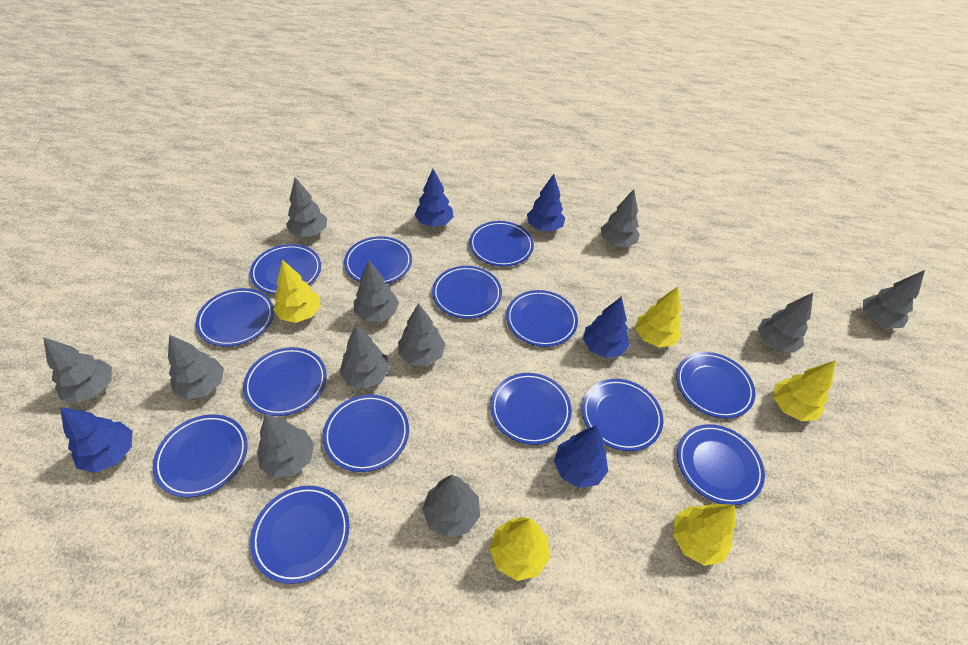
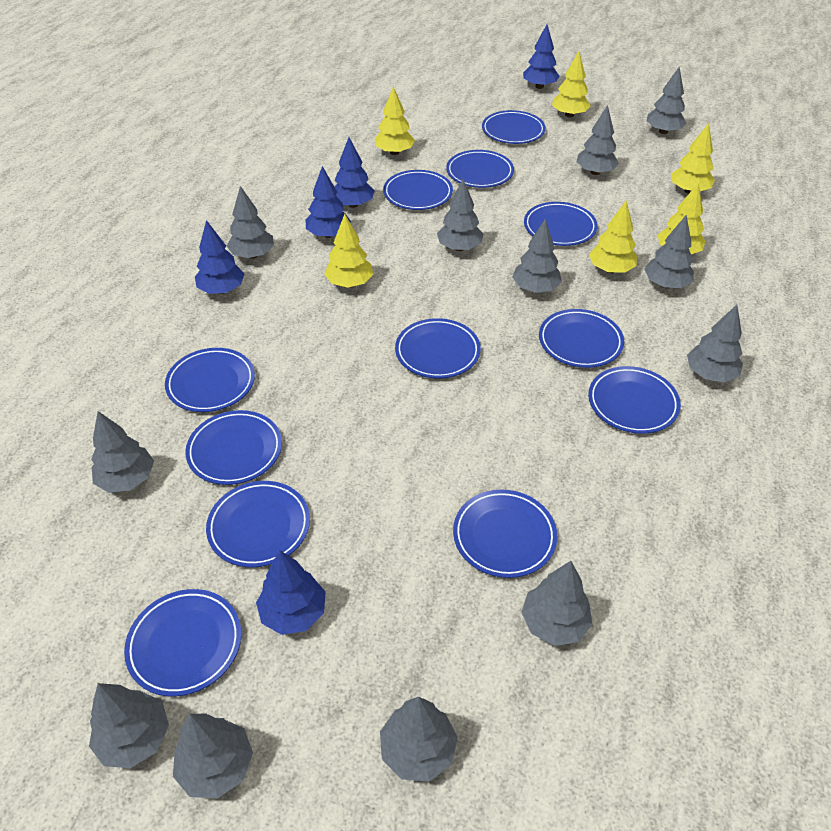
blue plate: [153,414,248,498] [196,288,274,347] [243,347,327,416] [250,244,321,295] [250,486,350,584] [323,394,409,472] [344,236,412,284] [432,266,502,319] [469,221,534,266] [490,373,572,445] [506,290,578,347] [582,379,664,451] [676,352,756,419] [677,424,765,505] = 14 -> [124,589,241,696] [165,348,255,412] [185,410,282,485] [206,481,310,567] [383,170,453,210] [395,318,481,379] [446,150,514,188] [453,490,557,578] [482,110,546,144] [524,202,598,246] [539,309,624,368] [588,366,681,434] = 12
grey tree: [43,337,112,403] [168,335,224,400] [257,414,314,478] [286,177,327,237] [340,325,390,389] [354,260,399,322] [398,303,446,366] [422,475,480,538] [601,189,640,247] [758,293,813,353] [863,270,925,329] = 11 -> [89,683,169,768] [91,411,154,493] [173,713,253,799] [227,186,274,259] [380,697,458,782] [437,179,483,251] [512,219,562,293] [521,561,592,646] [577,105,619,175] [644,215,694,288] [647,67,687,134] [687,305,743,383] = 12
yellow tree: [273,260,321,323] [490,517,550,581] [635,287,681,347] [673,504,736,566] [773,361,836,421] = 5 -> [324,214,373,288] [375,86,415,155] [552,51,591,118] [589,201,637,273] [658,184,706,254] [671,123,715,194] = 6

